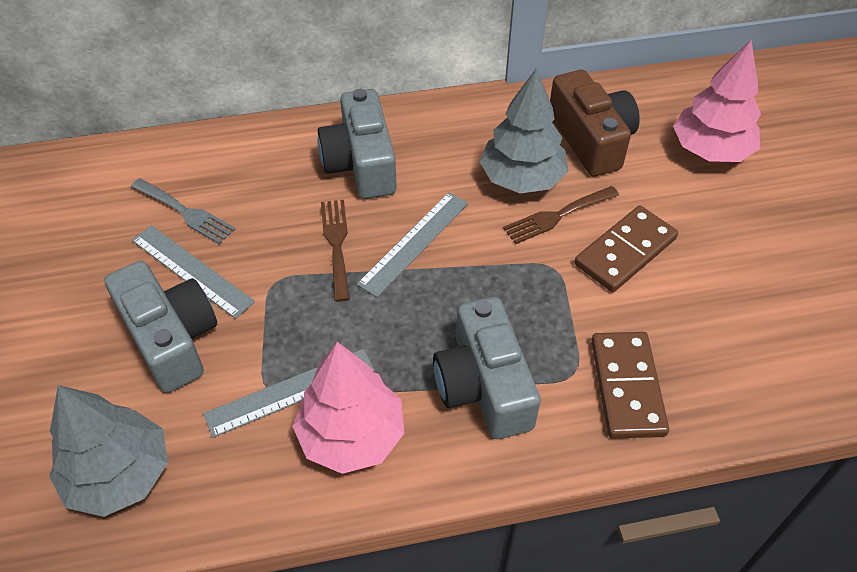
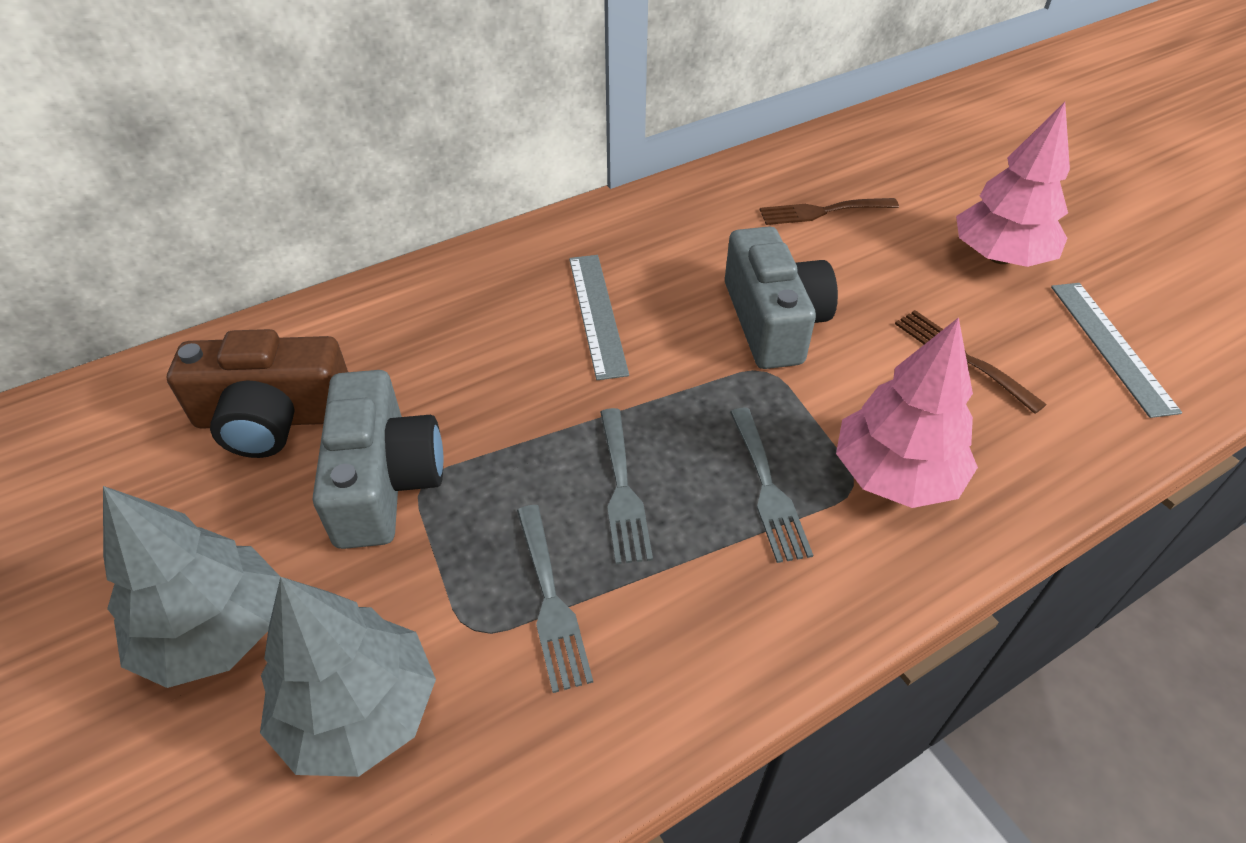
brown domino: [574,206,678,292] [591,332,669,439] = 2 -> none = 0
grey camera: [104,261,217,393] [318,89,397,199] [433,296,540,439] = 3 -> [313,370,444,549] [725,226,838,369] = 2
grey fork: [131,178,236,244] = 1 -> [517,505,593,693] [600,408,653,564] [730,408,813,563] = 3
grey ruler: [132,225,255,319] [203,349,375,438] [357,192,468,297] = 3 -> [569,255,629,380] [1051,283,1182,418] = 2

